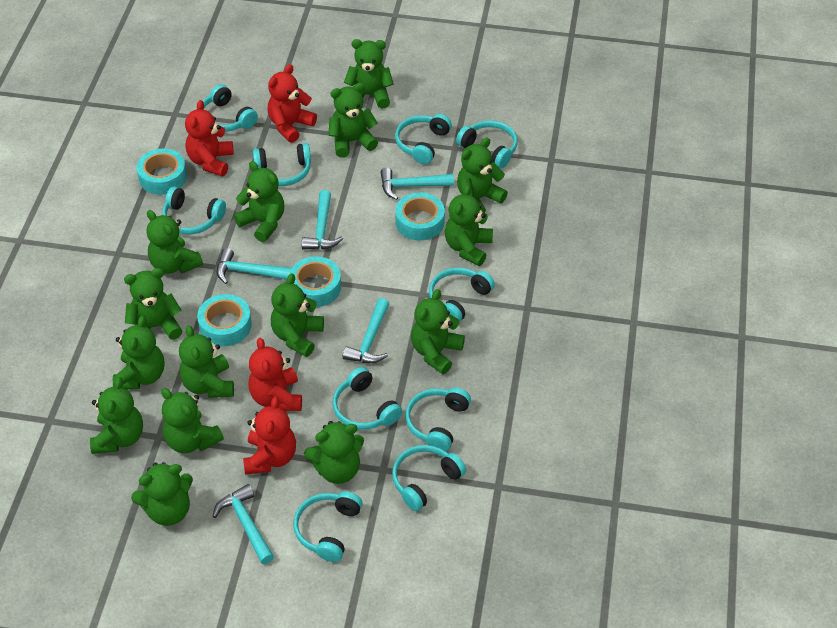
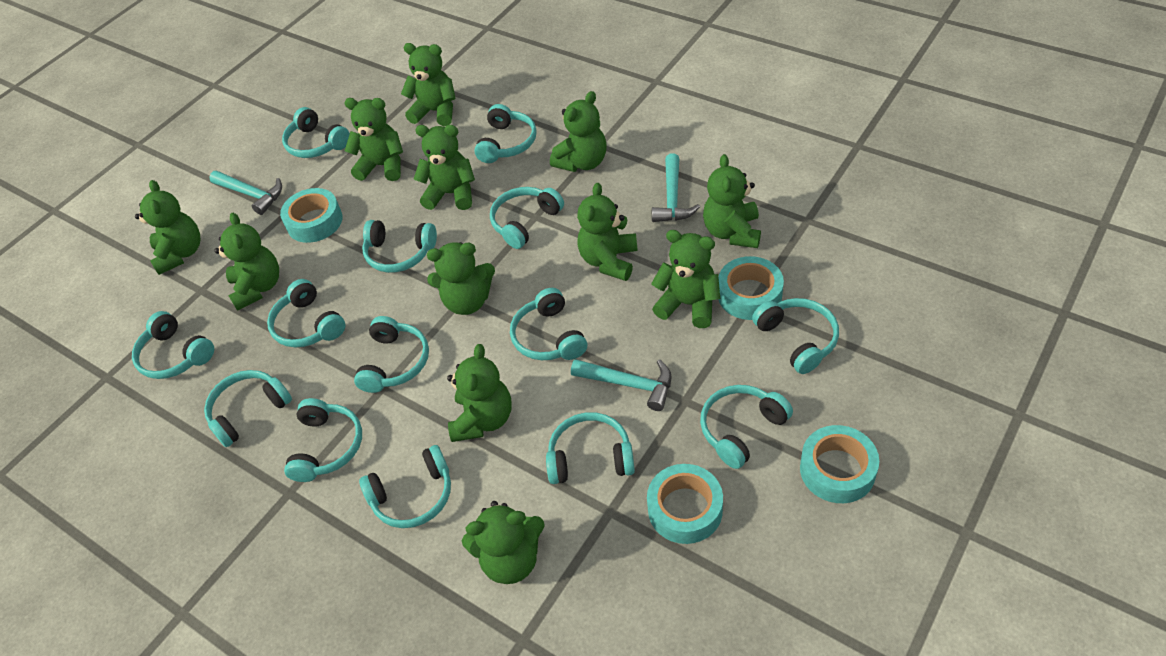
green teddy bear: [90,377,143,454] [113,316,164,390] [124,268,182,340] [131,462,193,526] [147,210,203,274] [161,388,224,453] [179,325,234,398] [234,161,284,242] [271,273,324,357] [304,421,364,484] [328,83,378,158] [344,39,394,109] [411,289,465,374] [445,185,493,266] [457,138,508,213] = 15 -> [135,180,200,275] [214,213,279,311] [345,98,403,181] [401,43,456,126] [414,125,475,210] [427,242,495,315] [447,344,512,442] [462,501,545,584] [550,91,607,172] [577,183,638,281] [651,230,720,328] [703,154,761,248] = 12
red teddy bear: [185,100,234,177] [243,397,296,475] [249,338,302,411] [268,64,317,143] = 4 -> none = 0
turquoise hammer: [212,484,274,564] [217,248,292,284] [302,190,343,249] [343,298,389,363] [380,168,454,200] = 5 -> [209,171,282,215] [571,359,672,411] [652,154,700,222] = 3
turquoise headphones: [162,187,226,235] [203,84,258,132] [253,143,311,186] [293,491,362,562] [333,367,402,430] [392,445,466,511] [395,114,452,164] [405,387,471,452] [429,268,495,323] [456,120,517,168] = 10 -> [132,311,214,379] [204,370,292,447] [267,279,345,348] [282,107,350,158] [284,398,362,482] [354,316,429,393] [359,445,451,528] [362,220,437,273] [474,104,537,163] [490,187,564,249] [510,288,587,360] [546,412,635,484] [700,385,793,469] [752,298,839,374] = 14

